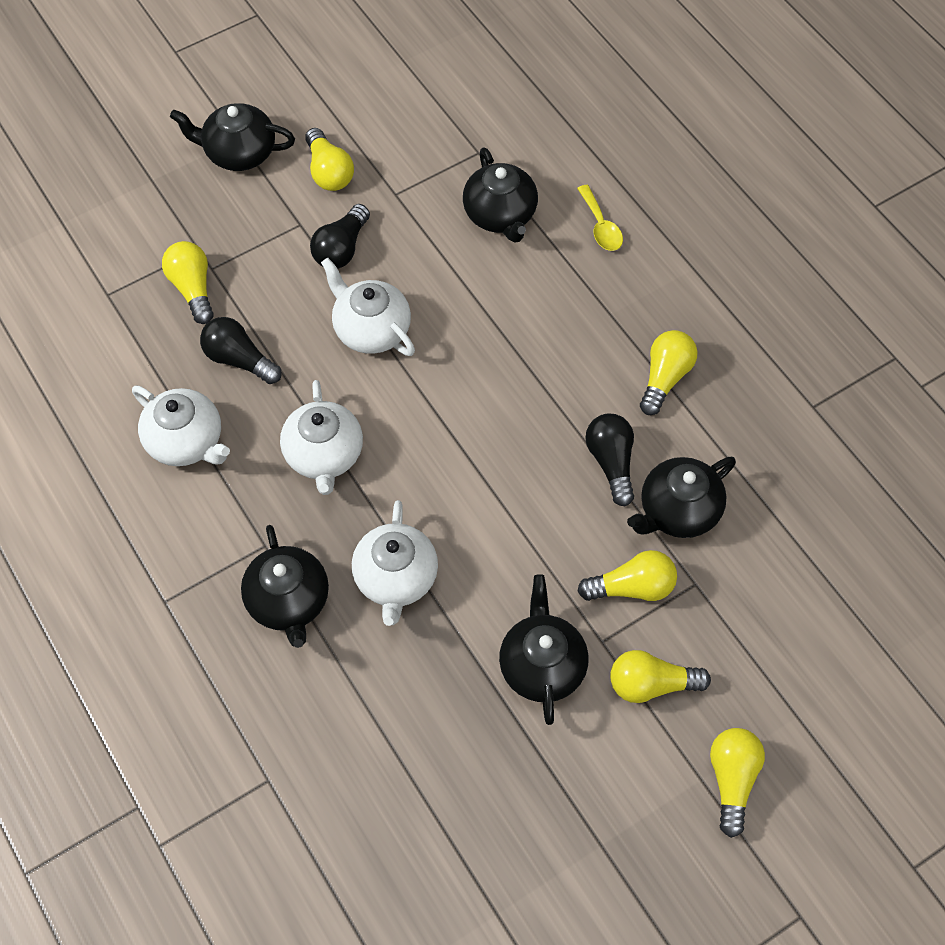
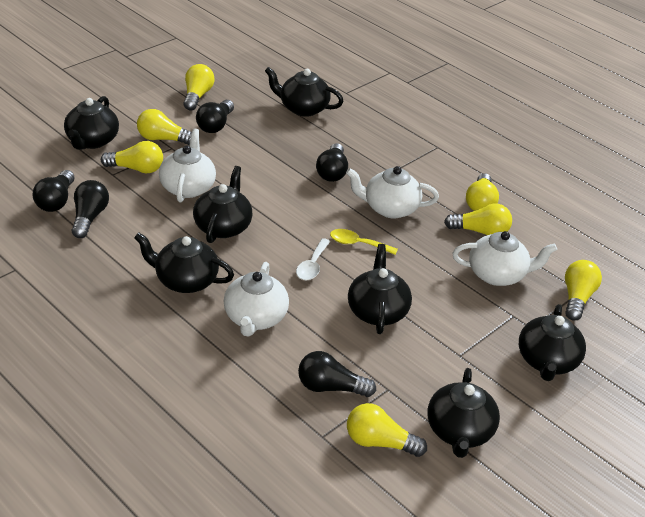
black light bulb: [200,317,282,384] [310,204,370,269] [586,413,634,506] = 3 -> [32,170,75,212] [72,180,109,238] [196,100,234,133] [298,351,376,397] [316,143,348,182] = 5
black teapot: [170,103,295,171] [241,525,329,648] [463,147,538,243] [499,574,588,725] [627,457,736,538] = 5 -> [64,96,119,150] [134,233,234,293] [193,166,253,243] [265,67,344,117] [348,244,412,334] [427,368,500,458] [519,304,586,381] = 7
white spoon: none = 0 -> [296,238,331,280] = 1
yellow light bulb: [162,241,214,324] [305,128,354,191] [577,550,677,601] [610,650,711,703] [640,330,698,415] [710,728,765,838] = 6 -> [101,141,163,174] [137,109,192,145] [183,64,215,111] [347,403,427,457] [444,204,512,235] [466,173,499,211] [565,260,602,320] = 7

